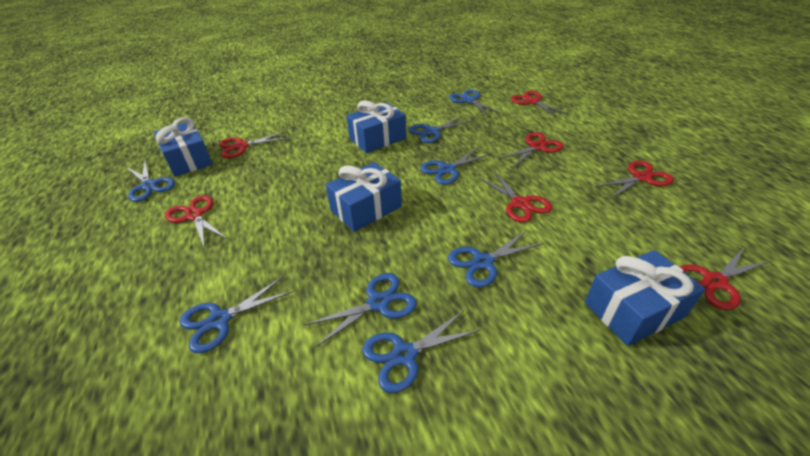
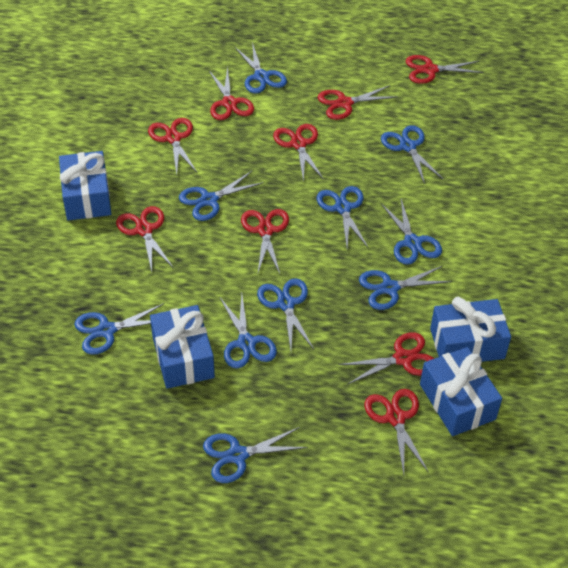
blue scissors: [126,160,175,202] [180,277,294,353] [305,273,417,347] [362,310,481,393] [408,115,473,143] [420,148,491,185] [448,231,543,287] [449,90,501,116] = 8 -> [74,303,164,355] [179,171,264,221] [203,427,308,483] [219,294,277,369] [235,42,287,94] [257,278,314,350] [316,186,369,249] [359,266,452,310] [381,125,443,184] [381,199,442,265] = 10
red scissors: [165,195,227,248] [219,131,289,158] [478,171,553,223] [499,132,564,167] [511,91,569,118] [595,161,674,198] [680,248,771,310] = 7 -> [116,206,174,272] [148,118,197,175] [209,67,254,120] [241,209,289,273] [273,124,324,183] [318,85,397,120] [339,332,434,385] [364,389,429,475] [406,55,483,84] = 9

